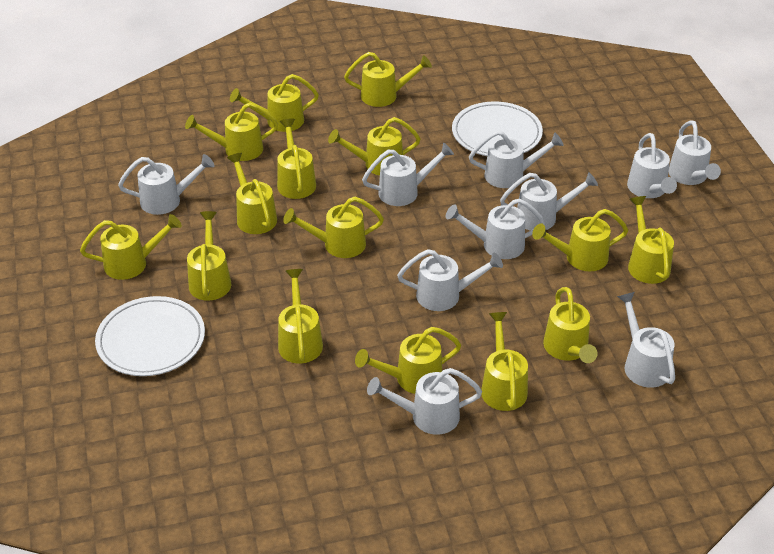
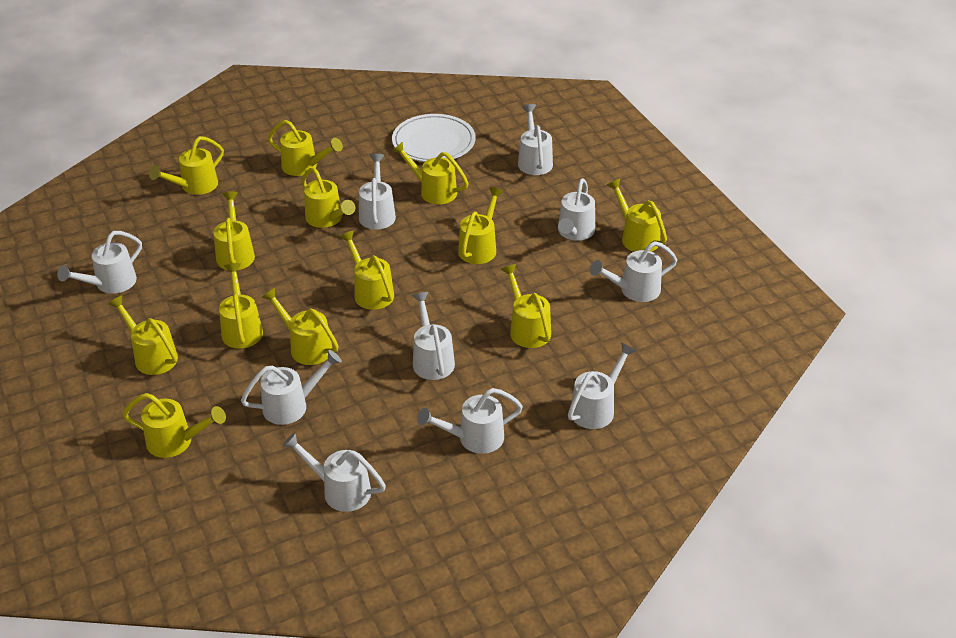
white plate: [95,296,205,376] [452,102,543,156] = 2 -> [392,114,476,162] = 1
yellow watering can: [80,214,182,280] [185,103,278,161] [187,211,231,301] [227,153,277,234] [230,74,319,132] [277,118,316,199] [278,269,323,364] [283,197,384,258] [328,117,420,176] [344,52,432,107] [355,327,461,394] [481,312,528,411] [532,209,628,271] [543,287,597,363] [628,196,674,284] = 15 -> [108,295,178,375] [123,393,226,458] [149,136,224,195] [213,192,255,270] [219,263,263,349] [261,288,339,365] [268,120,343,176] [302,168,355,228] [339,230,394,310] [392,141,469,204] [458,187,504,264] [501,264,551,348] [607,179,667,252] = 13

